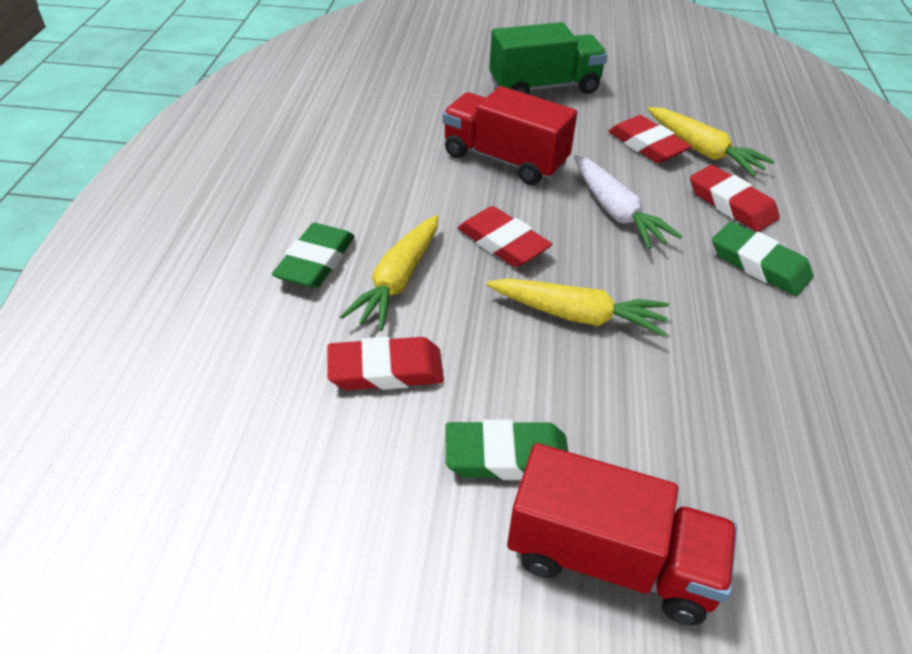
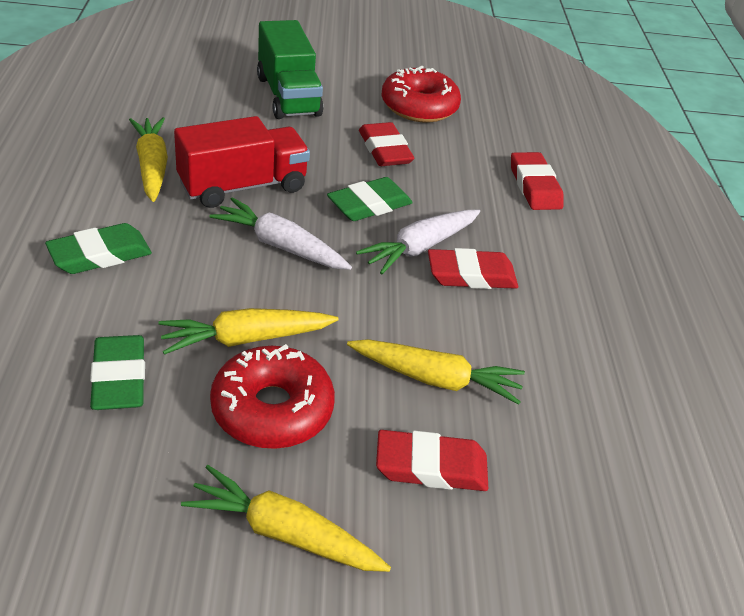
red donut: none = 0 -> [210,344,335,449] [381,66,461,122] = 2
red truck: [443,86,577,185] [507,443,737,625] = 2 -> [174,116,310,208] = 1
white carrot: [574,155,682,249] = 1 -> [209,197,352,270] [356,210,480,274] = 2
yellow carrot: [340,215,438,331] [486,278,669,337] [648,107,775,177] = 3 -> [129,117,168,202] [158,308,338,355] [181,465,391,572] [347,339,525,405] = 4

